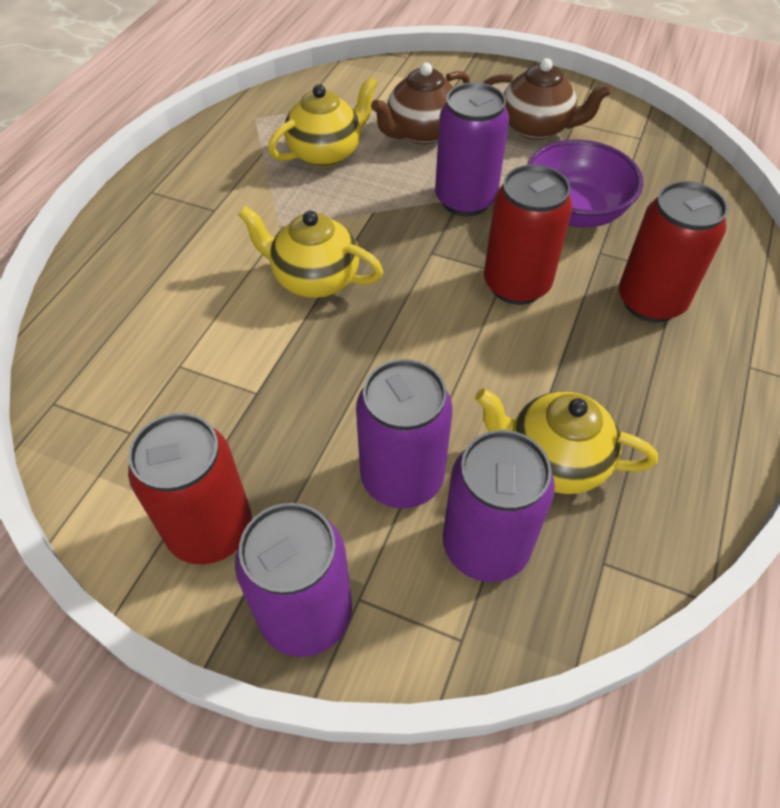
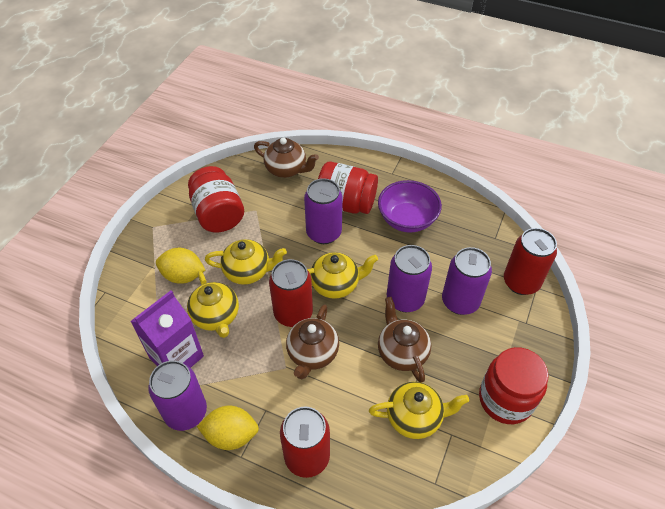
brown teapot: [371,63,470,144] [483,58,611,140] = 2 -> [254,137,319,178] [286,304,339,379] [378,297,431,383] = 3
purple carton: none = 0 -> [130,290,204,368] = 1
red jar: none = 0 -> [188,166,244,232] [318,162,378,214] [479,347,549,424] = 3
yellow lemon: none = 0 -> [156,248,205,284] [197,406,259,450] = 2
yellow teapot: [238,206,383,298] [268,76,378,167] [475,389,658,494] = 3 -> [187,271,239,338] [205,239,287,285] [307,252,378,299] [369,382,469,439] = 4

